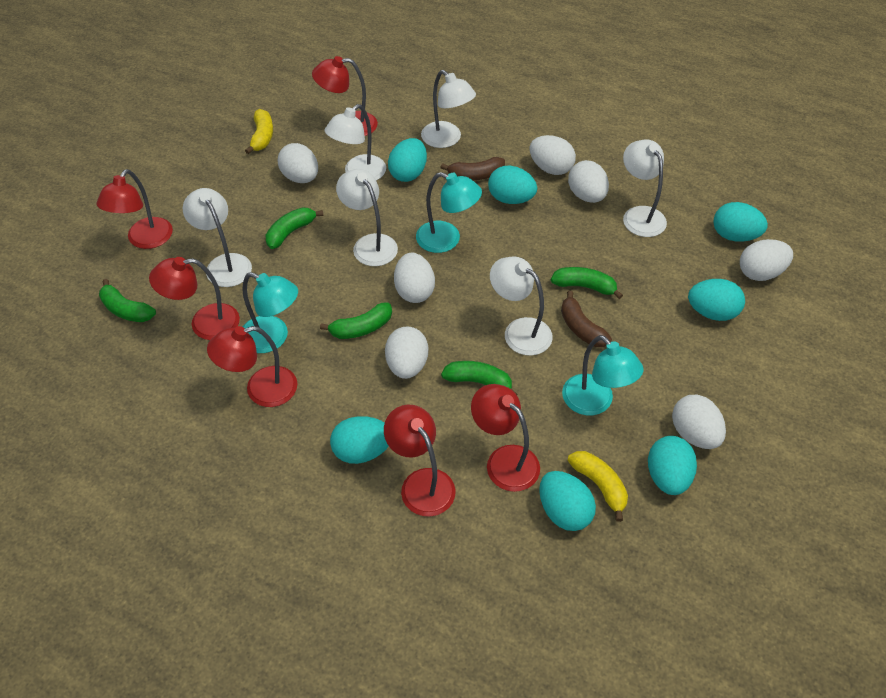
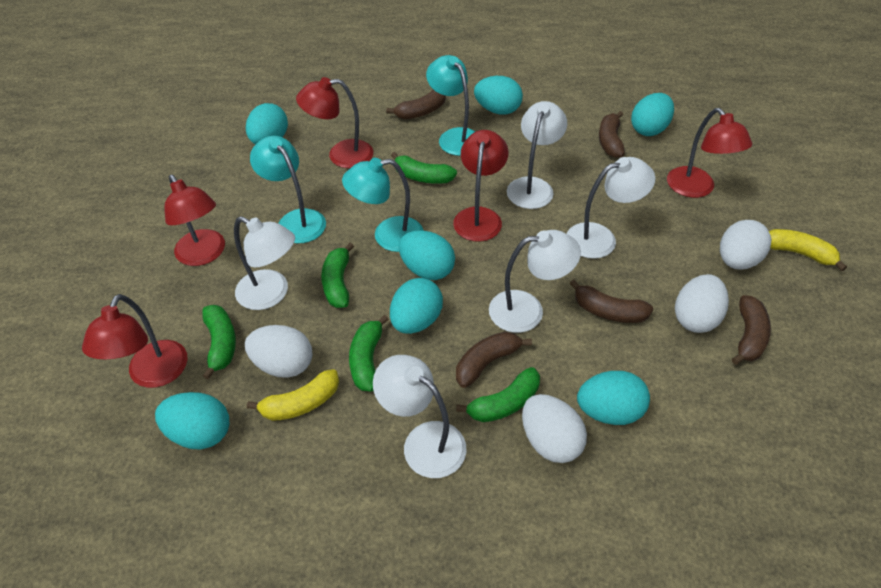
brown banana: [440,157,505,180] [561,291,612,347] = 2 -> [386,90,446,119] [456,332,532,388] [569,280,653,323] [599,111,625,158] [732,295,771,365] = 5
red lamp: [96,169,173,249] [149,257,240,340] [207,326,297,407] [312,56,378,136] [384,405,456,517] [471,384,540,492] = 6 -> [82,294,188,388] [164,175,225,266] [296,77,373,168] [453,130,508,242] [667,108,752,198] = 5
white egg: [278,143,318,183] [385,327,428,379] [394,253,435,303] [530,135,576,175] [568,160,609,203] [672,395,726,449] [740,239,793,281] = 7 -> [245,325,312,378] [522,394,587,463] [675,274,729,333] [720,220,771,270] = 4
white lamp: [183,188,252,287] [325,104,386,181] [336,169,398,266] [421,70,476,148] [490,256,553,356] [623,139,667,237] = 6 -> [234,216,295,310] [373,355,467,478] [489,230,581,333] [507,101,567,209] [567,157,655,259] = 5

